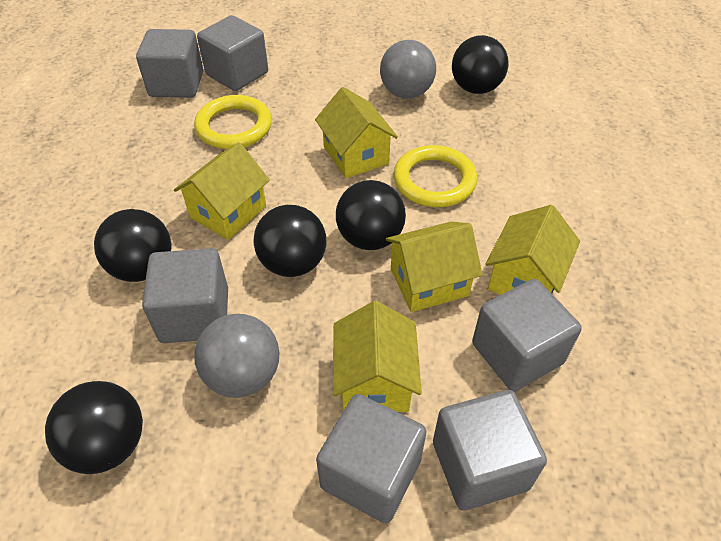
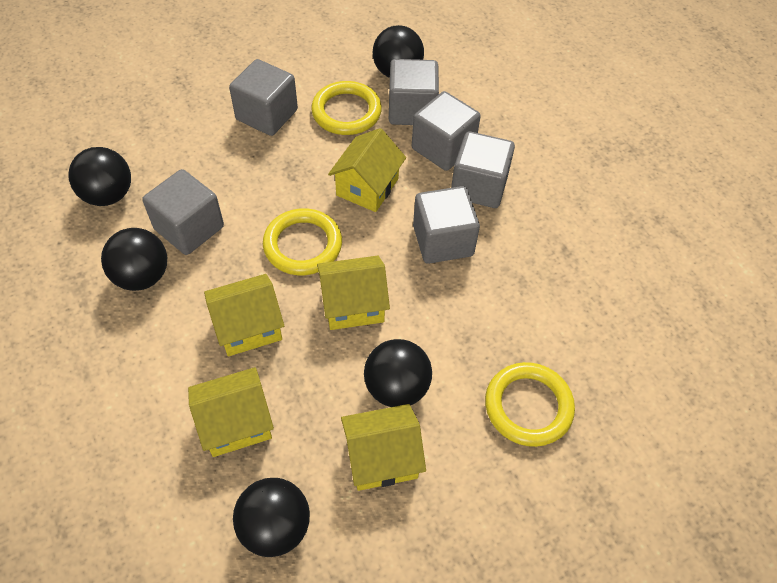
grey ball: [194,314,279,398] [380,40,436,99] = 2 -> none = 0
yellow ring: [194,95,272,149] [394,145,477,207] = 2 -> [263,208,342,275] [311,81,382,135] [485,362,575,447] = 3

